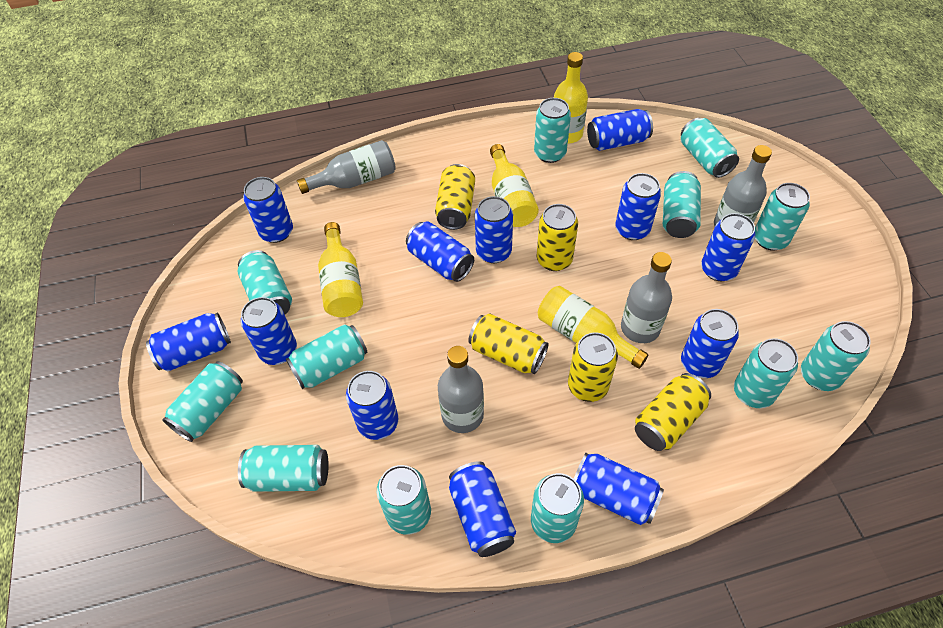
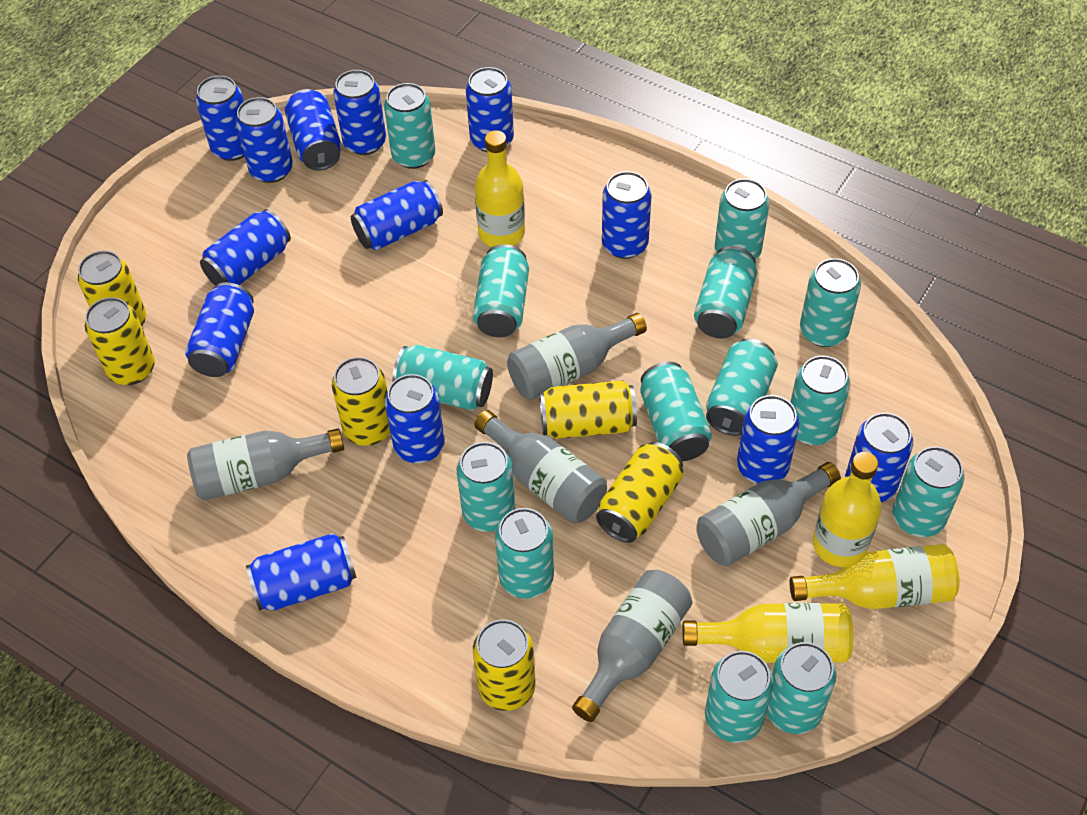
blue can: [146,313,231,372] [241,297,297,365] [243,177,293,243] [346,371,398,440] [406,221,474,282] [449,461,516,557] [475,196,513,263] [574,453,664,525] [587,109,653,151] [615,173,661,240] [681,309,739,378] [701,213,755,281] = 12 -> [185,282,254,377] [196,76,244,161] [200,209,291,286] [236,97,293,183] [246,533,357,611] [285,89,342,170] [333,70,386,155] [351,180,443,250] [385,374,445,463] [466,67,514,152] [602,171,652,259] [737,395,799,484] [845,413,913,502] = 13
grey bottle: [297,140,396,194] [438,346,484,433] [621,252,672,343] [714,145,772,226] = 4 -> [187,429,344,501] [474,410,607,523] [507,313,647,400] [572,570,692,722] [696,462,841,566] = 5
turquoise can: [162,361,243,442] [238,250,292,315] [238,445,328,492] [286,324,367,389] [377,465,431,535] [531,473,584,543] [534,98,571,163] [663,171,701,238] [681,118,739,178] [734,338,798,408] [755,183,810,251] [801,321,871,391] = 12 -> [384,83,436,169] [392,345,493,411] [456,442,515,532] [473,244,529,337] [495,508,554,599] [640,362,712,461] [694,246,757,339] [705,651,774,743] [706,339,778,436] [715,179,769,260] [766,642,836,734] [791,356,850,445] [800,258,861,347] [893,446,965,537] = 14
yellow can: [435,164,475,230] [468,314,549,374] [537,204,578,271] [568,332,618,402] [635,373,711,451] = 5 -> [78,250,146,326] [85,297,155,385] [332,357,390,446] [473,619,535,711] [540,381,637,439] [596,442,684,543] = 6

